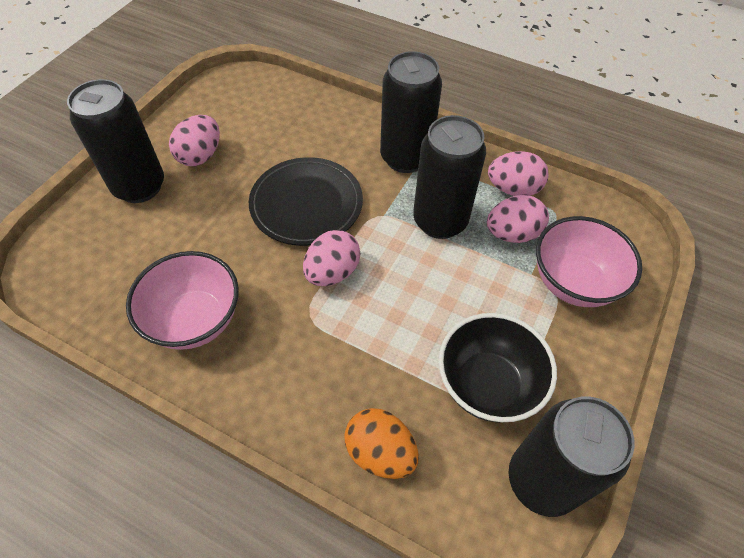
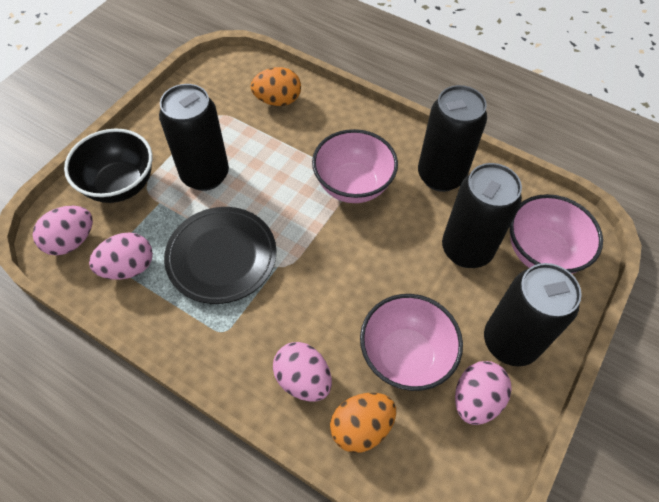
orange egg: [344,408,419,479] = 1 -> [251,67,301,106] [330,393,396,453] = 2
pink bowl: [126,251,239,350] [536,216,642,307] = 2 -> [312,129,398,203] [360,294,463,391] [509,194,603,274] = 3

